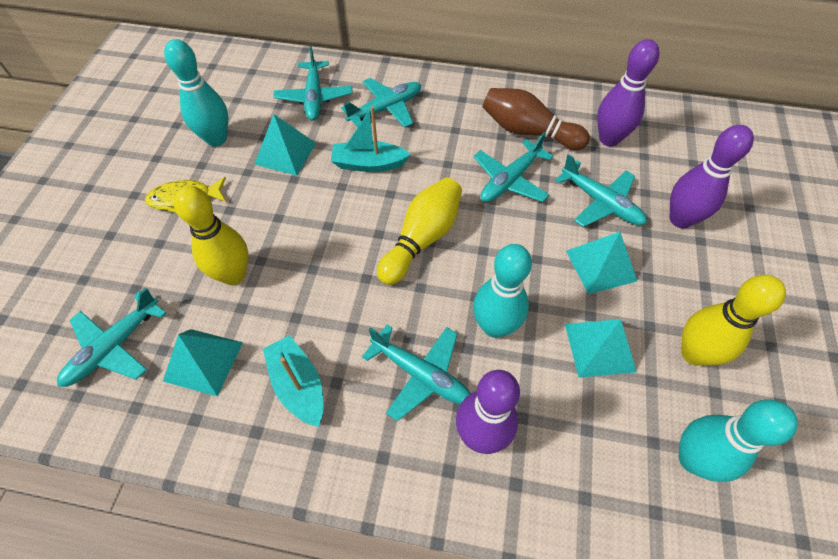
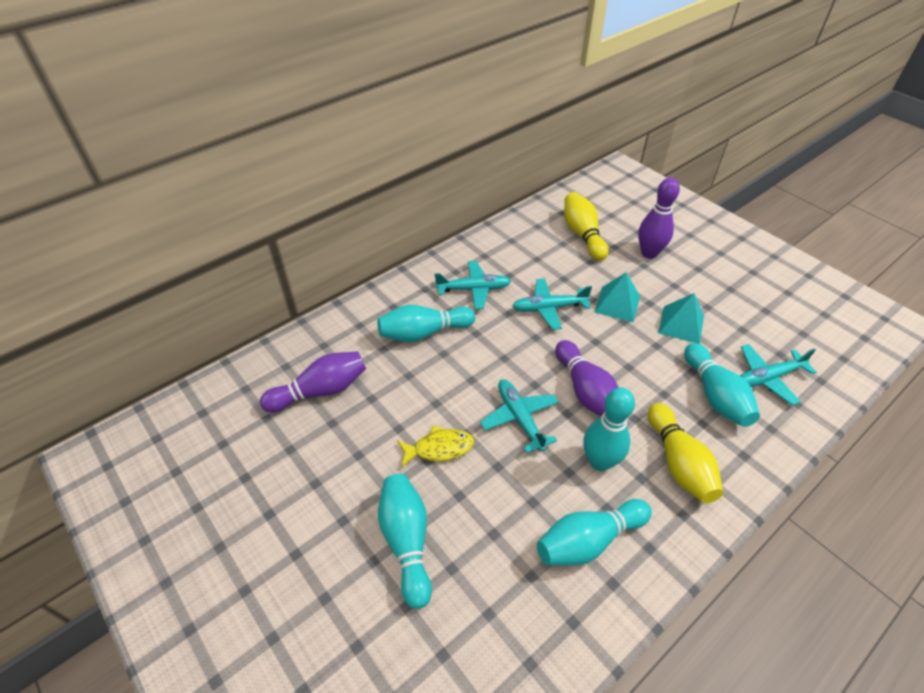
brown bowling pin: [483,88,590,150] = 1 -> none = 0
turquoise boat: [263,335,323,427] [331,106,411,172] = 2 -> none = 0
turquoise bowling pin: [164,39,228,146] [473,244,532,338] [679,400,798,482] = 3 -> [377,305,475,342] [378,474,432,609] [537,499,652,566] [583,388,635,471] [684,343,760,427] = 5
turquoise plane: [57,287,166,387] [273,46,353,121] [341,78,421,128] [362,324,471,421] [473,132,553,202] [555,154,647,227] = 6 -> [435,261,511,309] [480,379,559,453] [513,278,592,330] [740,344,816,405] = 4
turquoise pyramid: [163,329,243,397] [254,114,316,176] [565,319,637,378] [566,232,637,294] = 4 -> [594,272,640,322] [658,293,704,344] = 2
yellow bowling pin: [174,186,248,285] [377,178,462,285] [681,275,786,366] = 3 -> [564,192,609,261] [648,403,723,504] = 2

